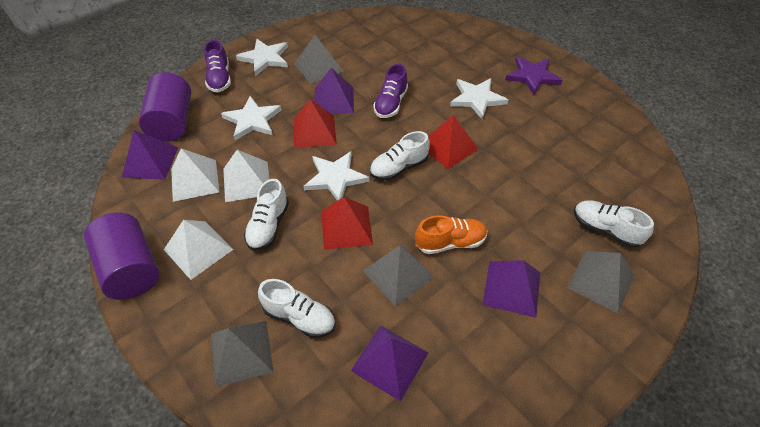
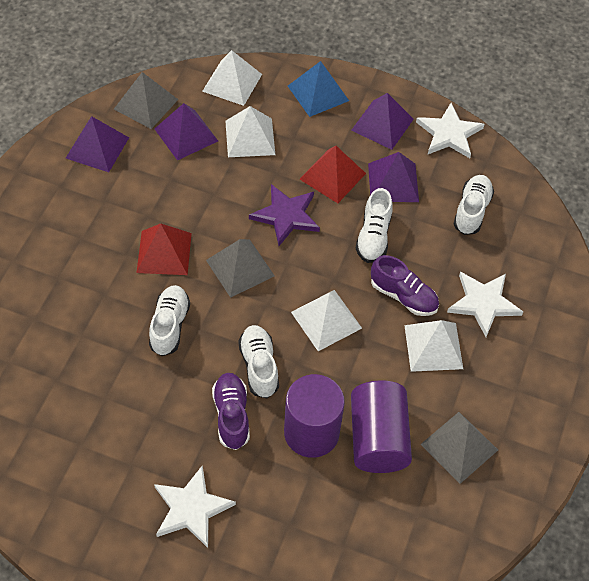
blue pyramid: none = 0 -> [288,61,349,117] = 1
grey pyramid: [211,321,274,387] [294,35,344,84] [363,244,434,307] [567,251,634,314] = 4 -> [114,72,178,129] [206,239,275,298] [421,412,498,484] = 3
orange shoe: [415,215,487,254] = 1 -> none = 0
red pyramid: [294,99,337,148] [322,197,373,250] [428,115,478,169] = 3 -> [137,223,192,275] [300,146,366,203] = 2
white pyramid: [164,220,233,280] [171,148,219,202] [223,150,270,202] = 3 -> [202,50,262,106] [225,106,275,157] [291,290,362,351] [404,320,463,372] = 4
white star: [221,96,281,140] [236,39,288,76] [303,151,369,201] [450,78,508,119] = 4 -> [154,465,236,548] [416,103,484,158] [447,272,523,337] = 3

